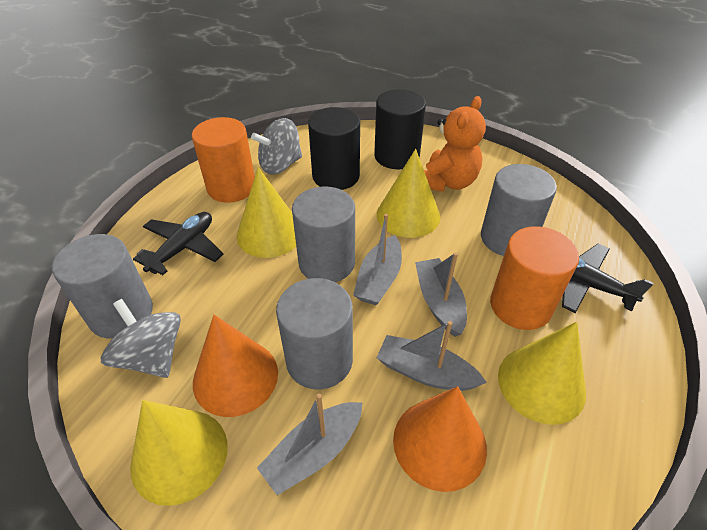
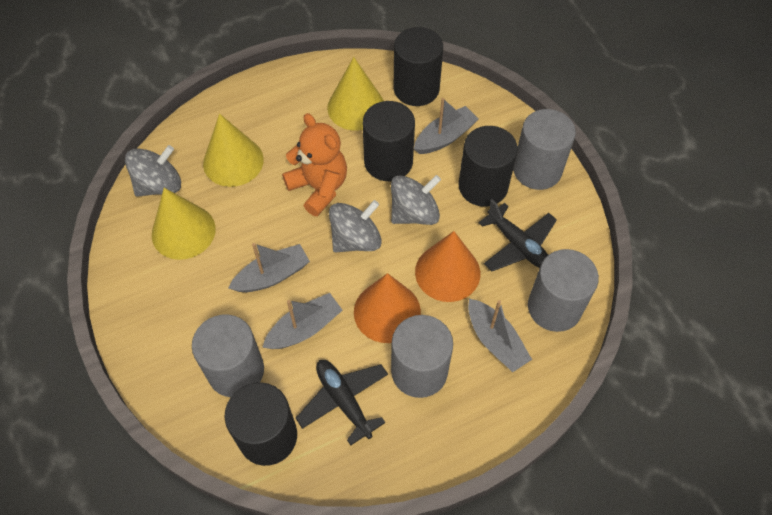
black cylinder: [308,107,360,190] [374,89,426,169] = 2 -> [225,382,297,466] [363,101,415,181] [394,27,443,106] [459,126,518,207] = 4
grey spinning top: [101,299,181,378] [251,118,302,174] = 2 -> [125,145,181,197] [329,200,382,252] [391,175,441,225] = 3
orange cylinder: [192,117,255,203] [490,226,579,330] = 2 -> none = 0
yellow cone: [130,400,228,506] [237,167,296,258] [377,149,440,238] [498,322,586,425] = 4 -> [152,188,216,260] [203,113,264,187] [327,57,384,131] = 3

